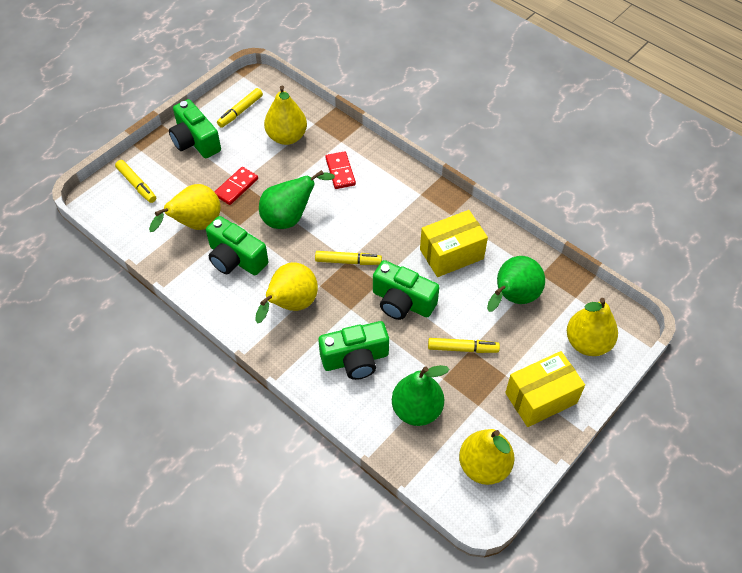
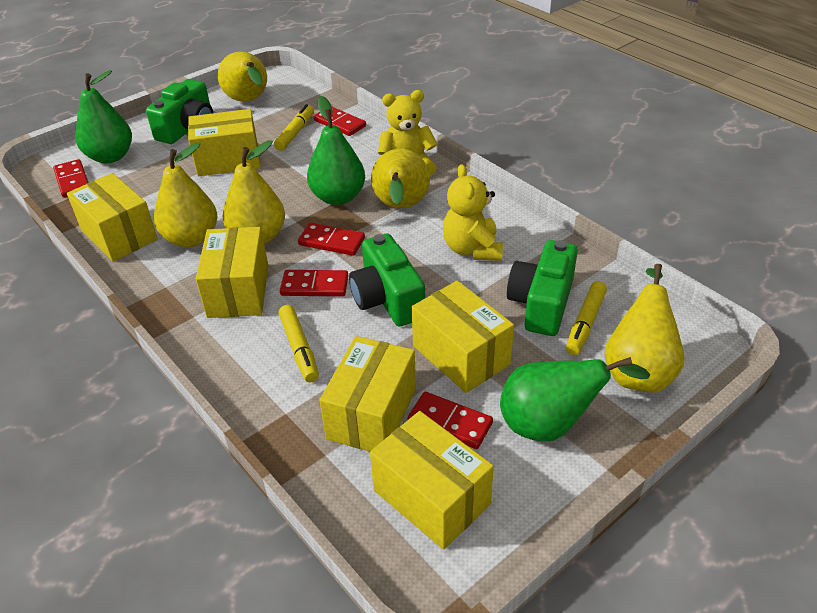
green camera: [169,99,221,158] [206,216,268,275] [318,321,389,380] [373,260,439,320] = 4 -> [146,79,213,144] [349,234,425,326] [507,240,578,336] = 3
red domino: [214,167,258,205] [325,151,356,189] = 2 -> [53,159,89,198] [280,270,348,297] [298,223,365,256] [314,106,366,136] [408,392,493,449] = 5
yellow box: [420,210,488,277] [505,351,585,427] = 2 -> [67,173,158,262] [188,109,260,176] [196,227,268,318] [320,336,416,451] [370,411,494,550] [412,281,514,393] = 6
yellow marker: [115,160,156,203] [217,88,263,128] [315,251,382,265] [428,338,500,353] = 4 -> [274,104,314,151] [279,305,319,382] [566,281,607,355] = 3
yellow teddy bear: none = 0 -> [378,90,438,176] [443,164,503,261] = 2

